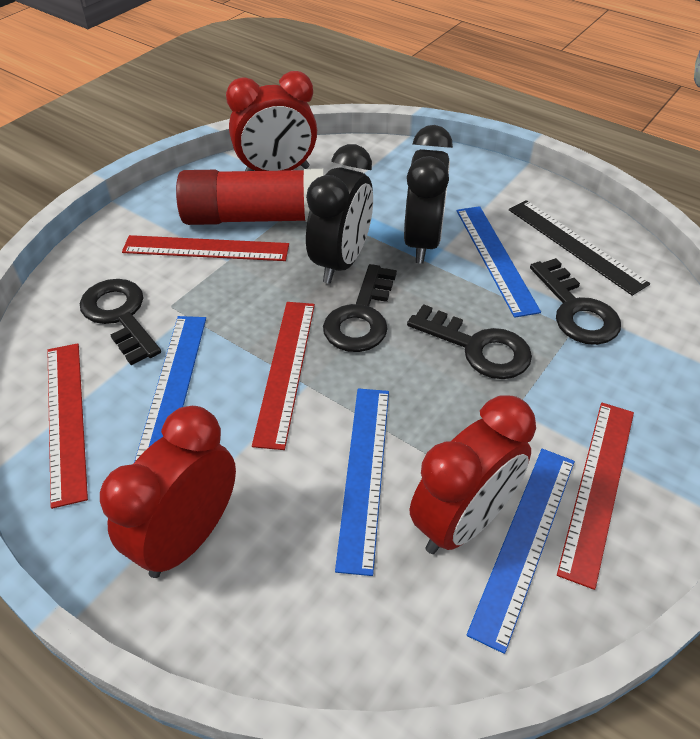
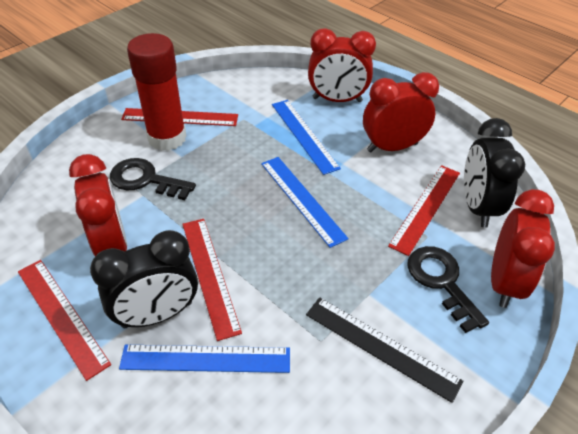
black key: [80,279,161,365] [323,264,397,352] [407,304,532,379] [530,258,621,345] = 4 -> [110,158,196,200] [407,246,489,333] = 2
blue ruler: [134,316,206,462] [335,388,389,576] [457,206,541,318] [466,449,575,654] = 4 -> [119,345,290,373] [261,157,349,248] [272,100,341,175] = 3
red clock: [100,406,236,578] [226,71,317,171] [410,395,536,554] = 3 -> [69,154,128,256] [308,28,376,102] [363,72,439,152] [491,189,555,308] = 4

